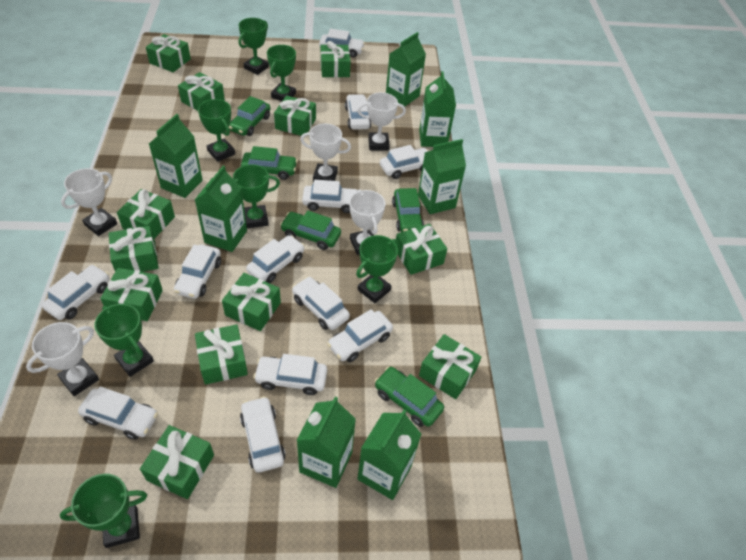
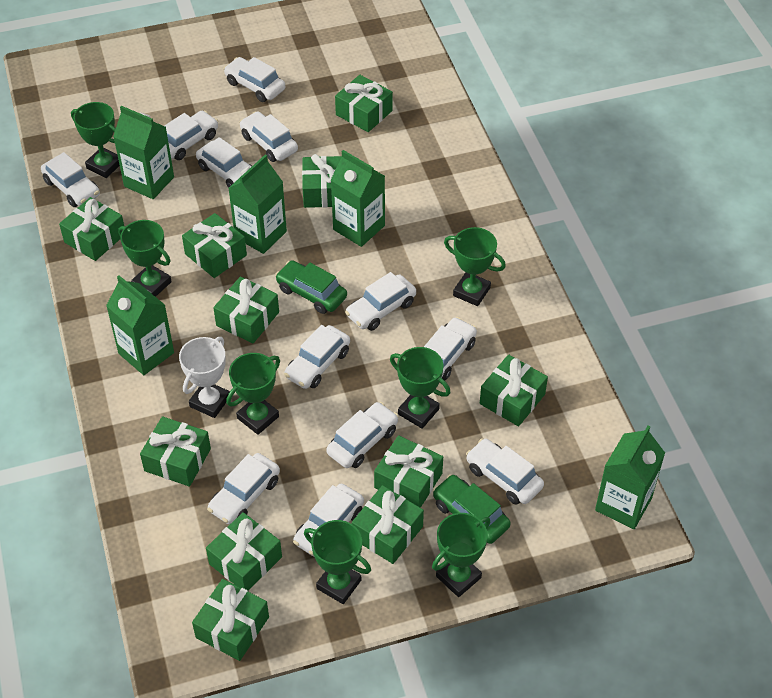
green car: [229,96,270,136] [241,146,298,180] [280,211,341,250] [375,367,444,427] [392,188,424,232] = 5 -> [275,260,347,314] [433,474,511,544] = 2
green carton: [149,114,203,198] [195,166,247,252] [297,397,356,488] [357,409,421,500] [386,32,426,107] [418,139,466,214] [419,71,456,147] = 7 -> [106,275,174,375] [113,106,174,199] [228,155,287,254] [331,150,385,247] [595,426,665,529] = 5
green gift: [100,268,163,321] [109,226,158,272] [117,189,175,239] [140,425,214,499] [146,34,191,72] [178,72,225,111] [195,324,248,385] [222,273,281,331] [274,95,316,136] [320,41,351,77] [396,224,447,275] [419,334,481,399] = 12 -> [59,197,124,261] [140,416,211,486] [182,213,247,278] [192,579,269,661] [206,512,282,591] [213,277,279,344] [302,154,342,208] [335,75,393,132] [352,485,424,564] [374,435,443,508] [480,355,548,426] = 11
white trophy: [26,322,99,396] [61,168,117,236] [300,123,351,182] [349,189,385,255] [357,92,406,151] = 5 -> [179,337,230,418] = 1

